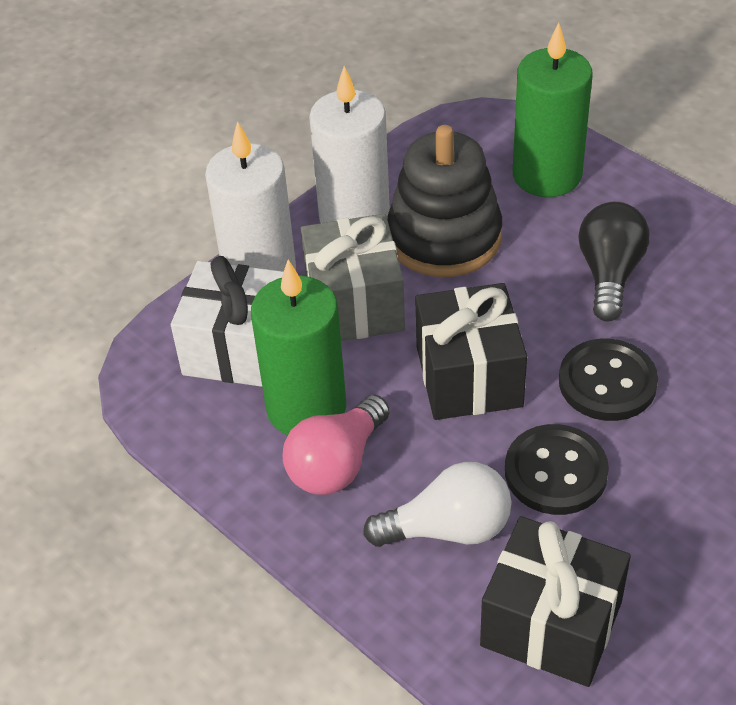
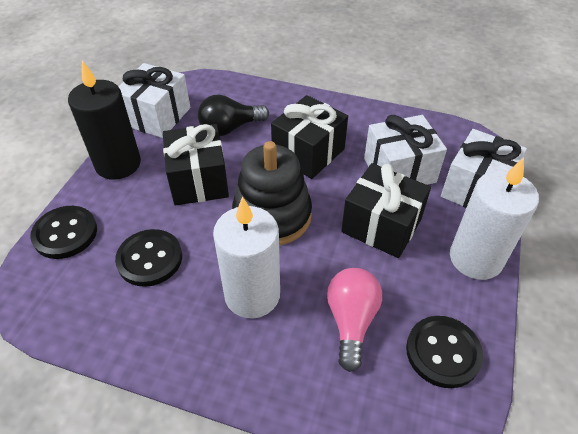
black button: [505,424,609,515] [559,339,658,421] = 2 -> [30,206,97,259] [115,229,182,287] [406,316,483,388] = 3
black candle: none = 0 -> [68,61,141,180] = 1
black gift: [415,283,527,420] [480,516,631,687] = 2 -> [163,124,229,206] [271,95,348,179] [341,163,431,258] = 3
green candle: [251,259,346,435] [513,22,593,197] = 2 -> none = 0
grey gift: [301,214,405,341] = 1 -> none = 0
white gift: [171,256,284,387] = 1 -> [118,63,190,138] [364,115,447,185] [441,129,527,208] = 3
white light bulb: [363,462,511,547] = 1 -> none = 0

